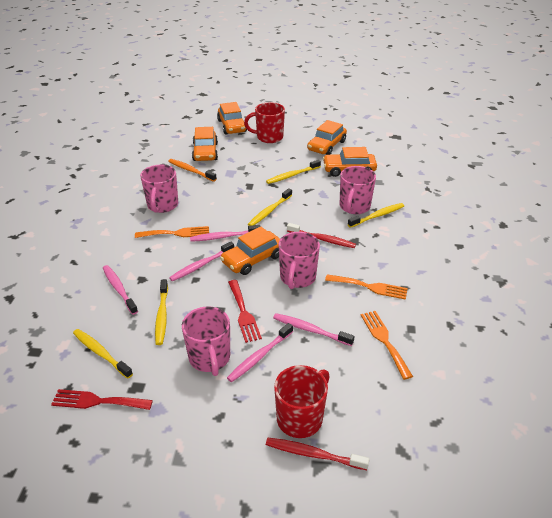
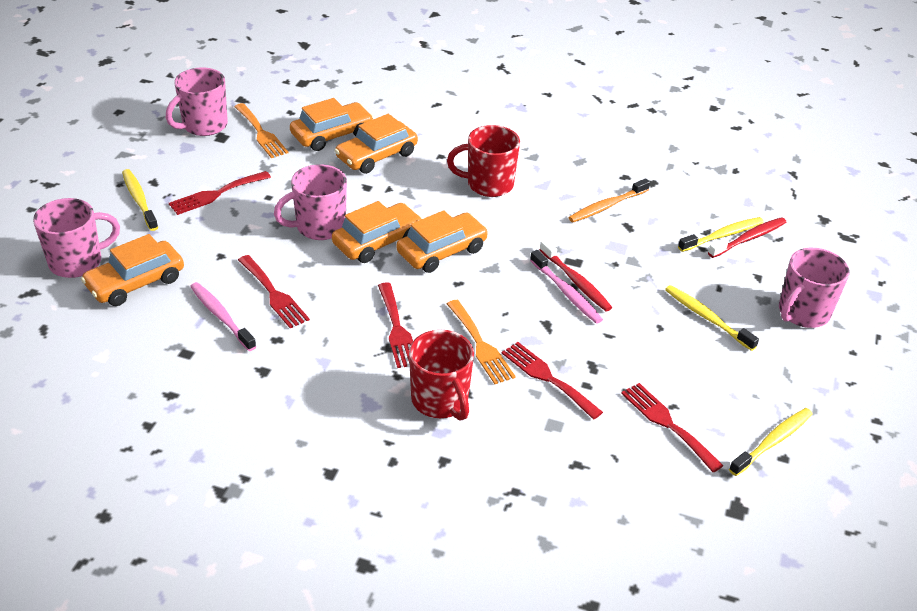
orange fork: [135,226,209,238] [325,274,408,300] [361,311,413,380] = 3 -> [234,103,288,158] [447,300,516,384] = 2
pink toothbrush: [103,265,138,315] [169,242,234,281] [190,225,260,242] [227,323,293,382] [273,313,355,346] = 5 -> [190,282,257,351] [530,250,603,324] = 2
red fork: [51,389,153,410] [228,280,262,343] = 2 -> [169,171,271,215] [238,255,310,328] [378,282,413,368] [502,342,603,419] [621,383,724,473] = 5
yellow toothbrush: [73,329,133,379] [155,279,168,345] [248,188,292,226] [266,160,321,184] [348,203,404,228] = 5 -> [122,169,158,231] [665,285,759,351] [678,217,764,252] [729,408,813,476] = 4

